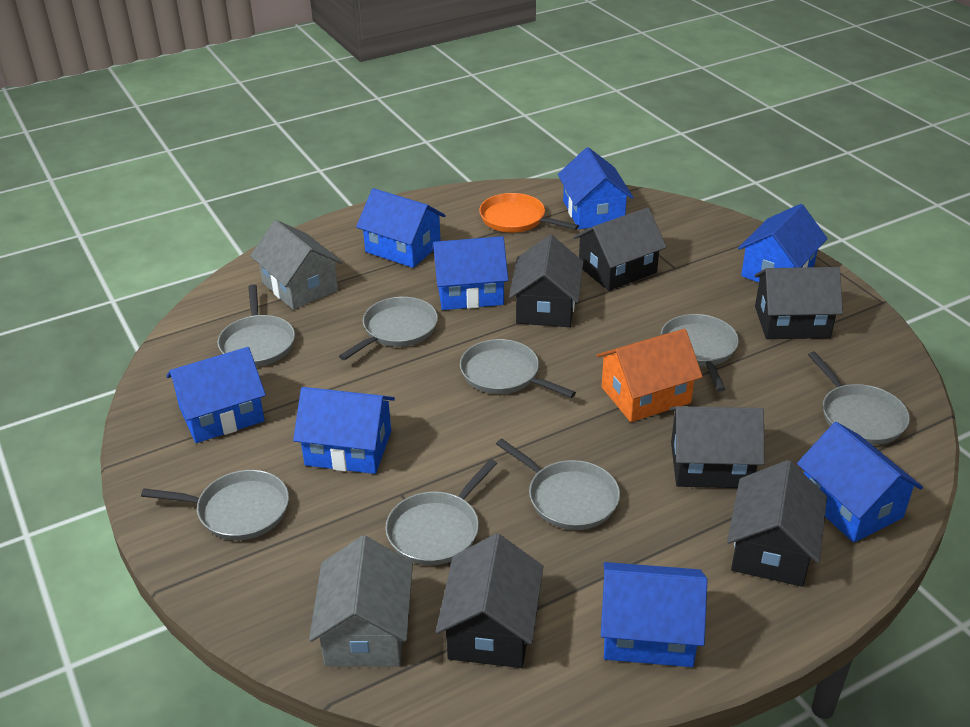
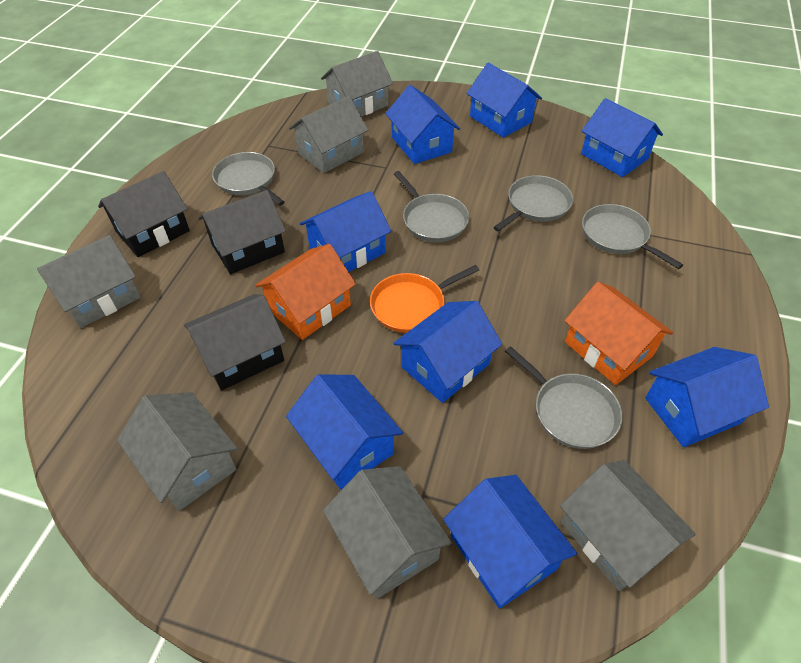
black house: [436,533,543,668] [509,235,583,327] [573,208,667,291] [670,406,765,488] [727,460,827,587] [755,267,843,339] = 6 -> [98,171,190,257] [184,294,286,390] [198,190,286,274] = 3
grey house: [250,220,342,310] [309,535,413,666] = 2 -> [37,235,141,328] [117,392,237,511] [289,96,368,173] [321,51,393,117] [323,466,452,598] [560,460,696,591] = 6
grey pan: [141,470,289,540] [218,284,295,367] [339,297,438,360] [385,459,497,565] [460,339,576,398] [496,439,620,530] [661,314,739,392] [808,352,910,445] = 8 -> [212,152,285,206] [394,171,469,242] [493,175,573,232] [505,346,622,449] [582,204,683,269] = 5
orange house: [596,329,703,422] = 1 -> [255,244,356,340] [564,282,673,385] = 2

